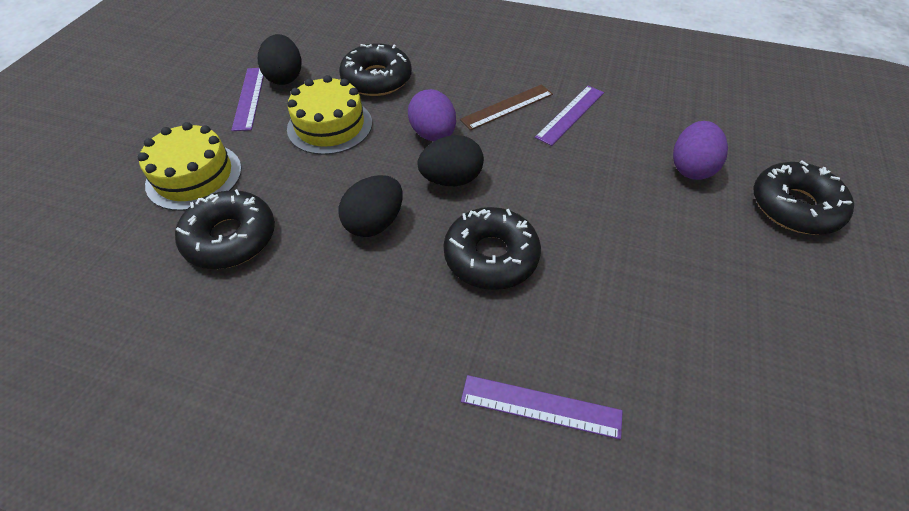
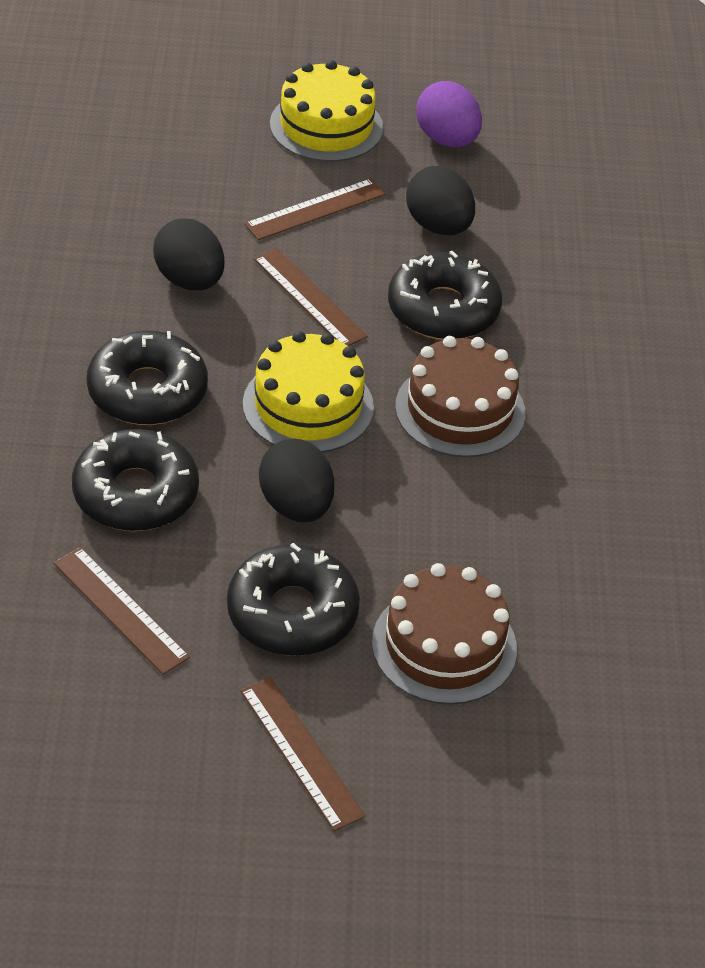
brown cake: none = 0 -> [372,563,517,705] [395,336,525,457] = 2
brown ruler: [460,84,553,130] = 1 -> [53,547,190,675] [240,677,365,831] [244,179,386,240] [254,248,368,346] = 4
purple egg: [408,89,456,141] [673,121,728,180] = 2 -> [416,81,482,147] = 1
purple ruler: [231,68,264,131] [461,375,623,440] [535,86,604,146] = 3 -> none = 0

